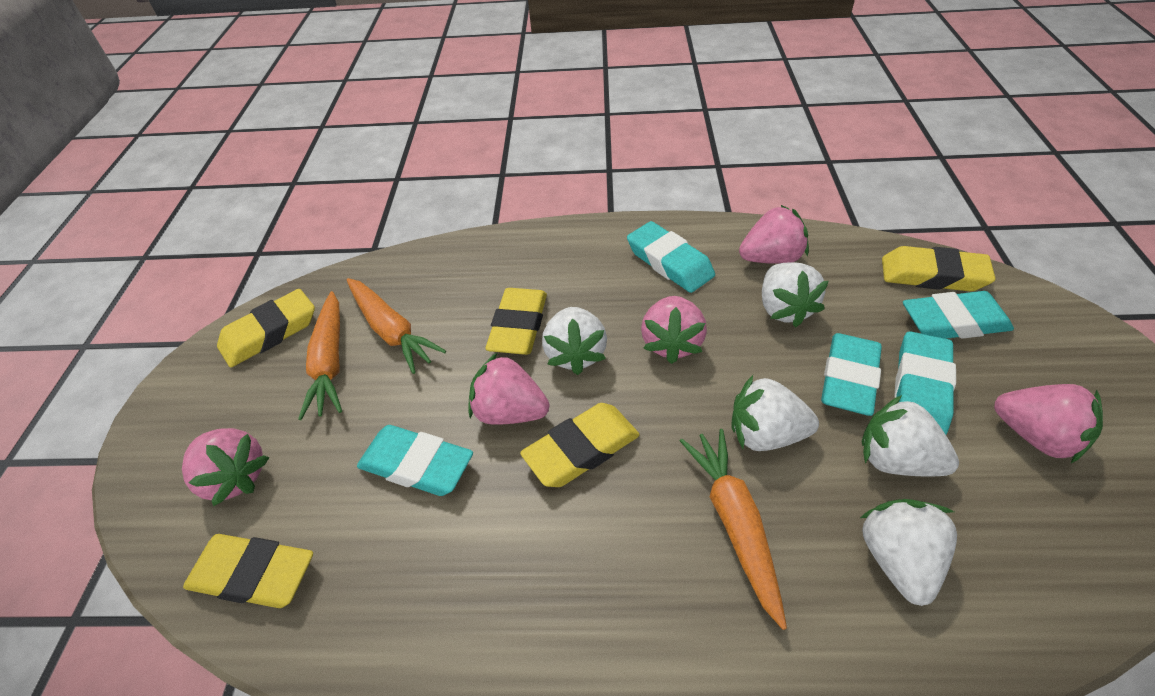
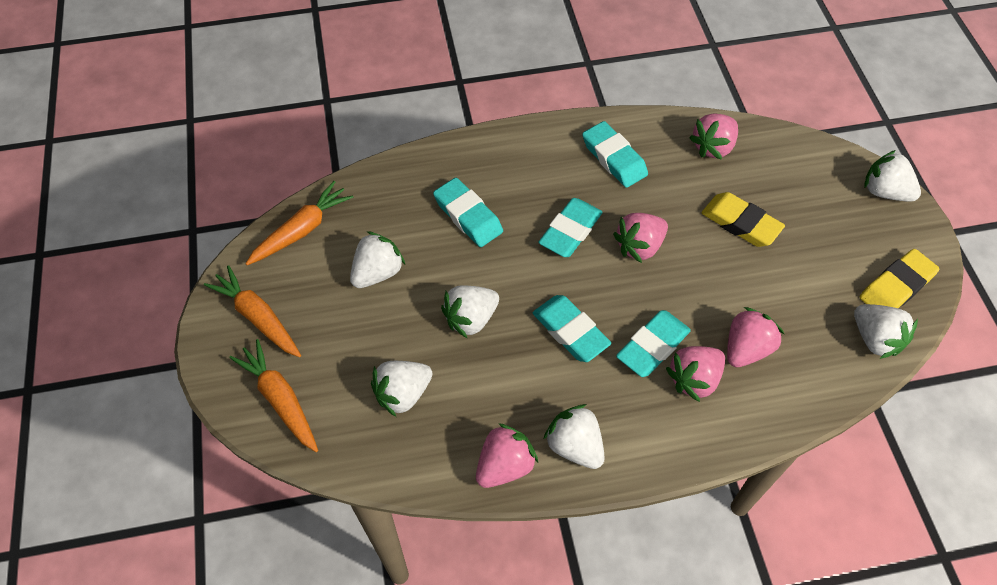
white strawberry: [542,307,607,375] [732,375,819,451] [762,263,829,327] [860,499,957,606] [861,395,959,477] = 5 -> [350,231,405,288] [371,361,433,417] [441,285,499,339] [543,404,605,469] [854,304,918,359] [864,150,921,202] = 6
yellow eraser: [183,534,313,608] [217,289,315,367] [486,288,547,355] [520,403,640,487] [882,246,996,291] = 5 -> [702,192,785,247] [860,249,939,308] = 2

